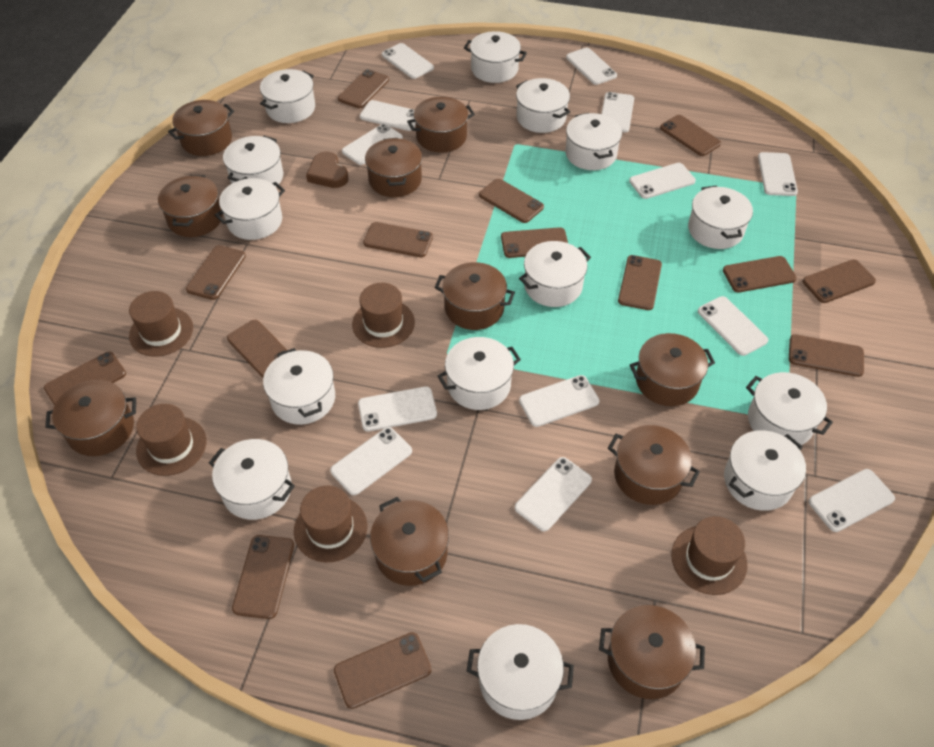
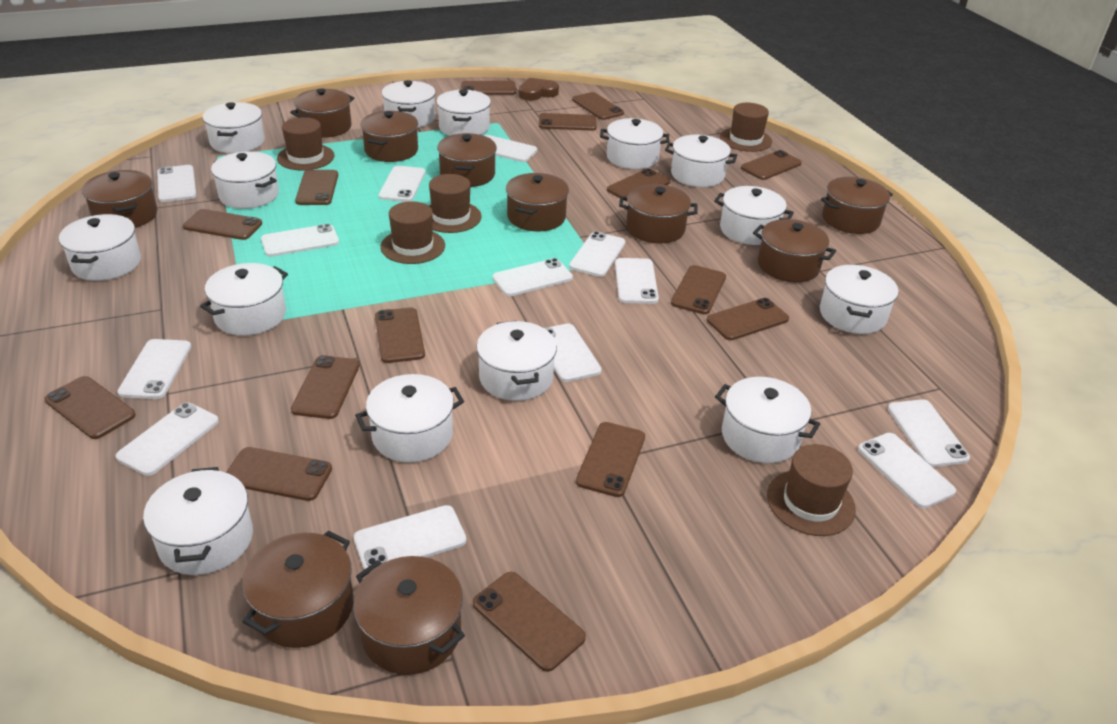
brown phone: [44,352,126,406] [186,245,246,300] [227,320,287,378] [232,535,294,619] [334,632,432,709] [338,69,389,108] [363,222,433,257] [479,179,544,223] [501,227,568,258] [618,255,662,310] [660,115,721,156] [723,256,797,292] [789,334,864,377] [803,260,876,303] = 14 -> [45,376,136,439] [183,209,262,240] [226,447,332,501] [291,355,360,419] [295,170,338,205] [375,307,425,363] [461,81,516,95] [473,572,586,672] [539,113,597,131] [572,92,624,120] [576,422,645,497] [607,168,670,202] [671,265,726,314] [707,298,789,340] [741,150,802,180] = 15

